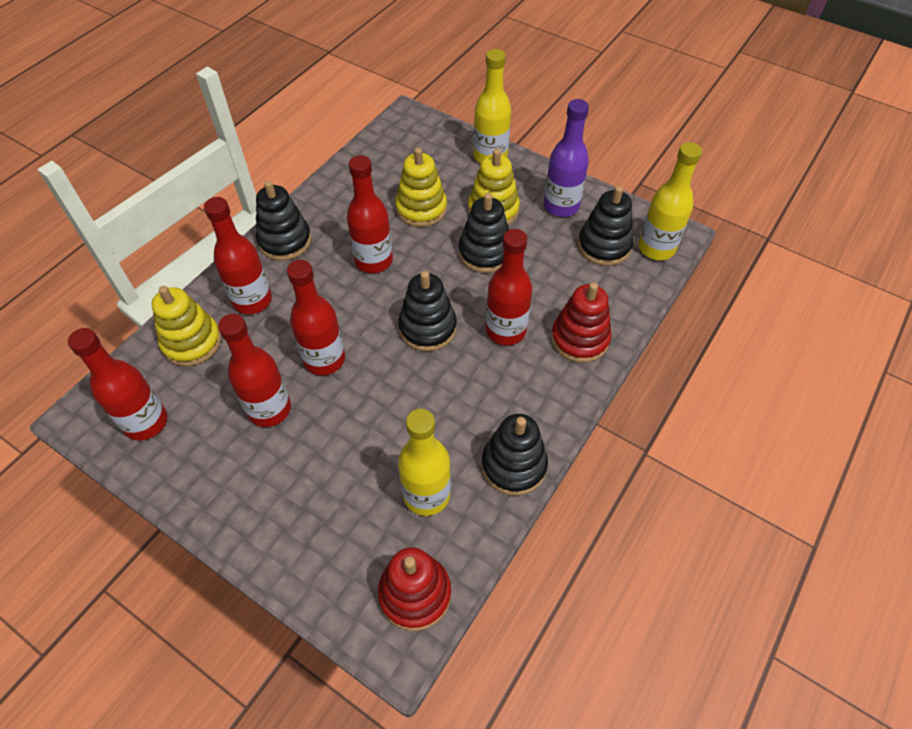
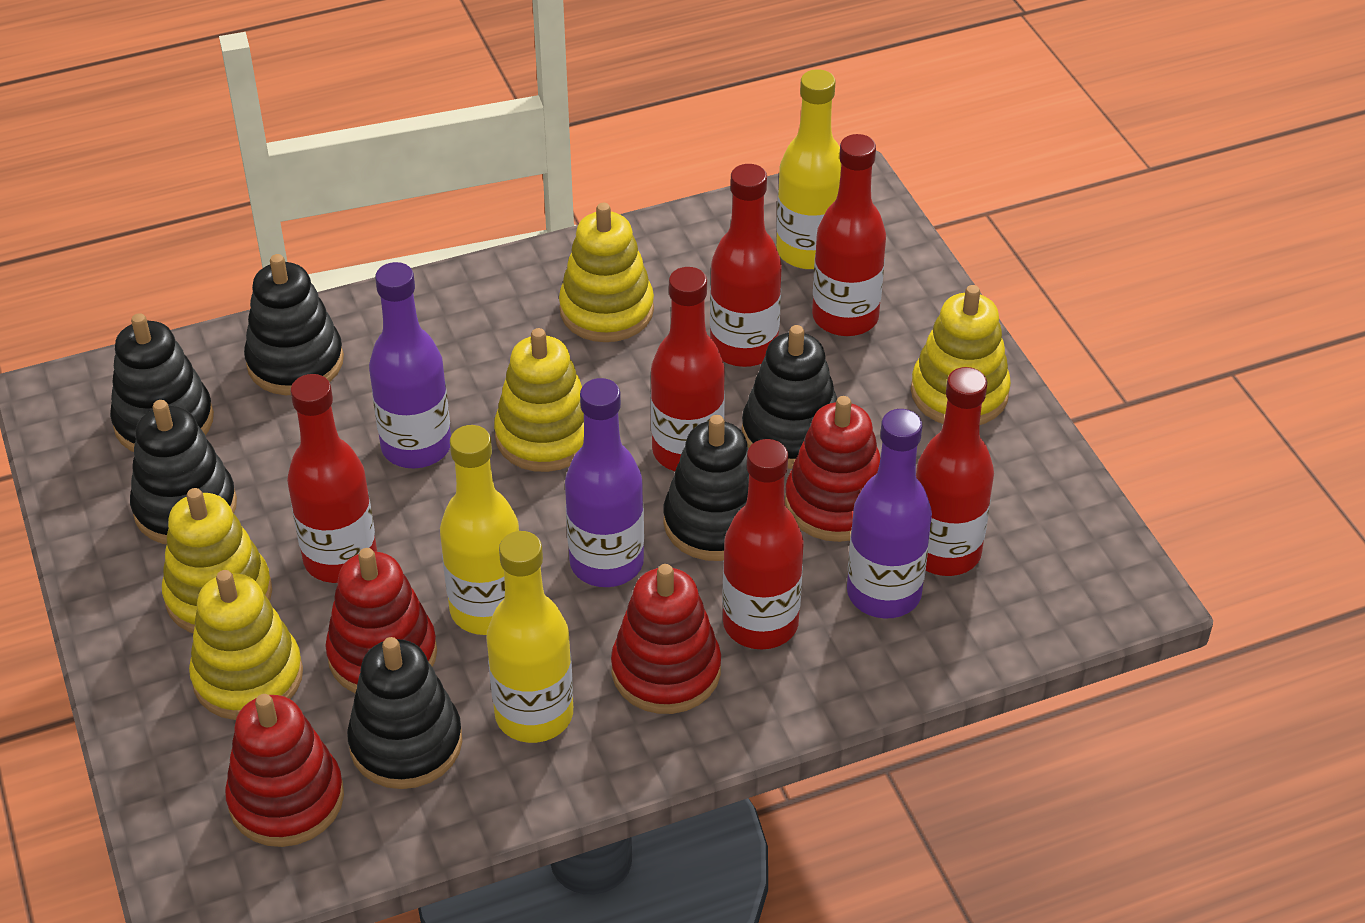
black stacking toy: [256,181,311,260] [398,271,457,351] [459,193,509,273] [481,414,548,496] [578,186,633,266] = 5 -> [110,313,214,452] [130,400,237,544] [244,254,344,395] [347,637,462,789] [664,415,749,561] [742,325,837,469] = 6
purple bottle: [544,99,589,217] = 1 -> [369,262,451,468] [565,378,644,587] [847,409,932,619] = 3
red stacking toy: [378,547,451,631] [551,282,612,363] = 2 -> [225,694,344,847] [325,548,437,693] [611,564,721,714] [785,396,880,542] = 4
yellow stacking toy: [152,286,221,366] [395,148,447,227] [468,149,520,225] = 3 -> [162,488,272,633] [189,570,303,720] [494,328,584,472] [559,203,654,342] [911,285,1011,425] = 5

